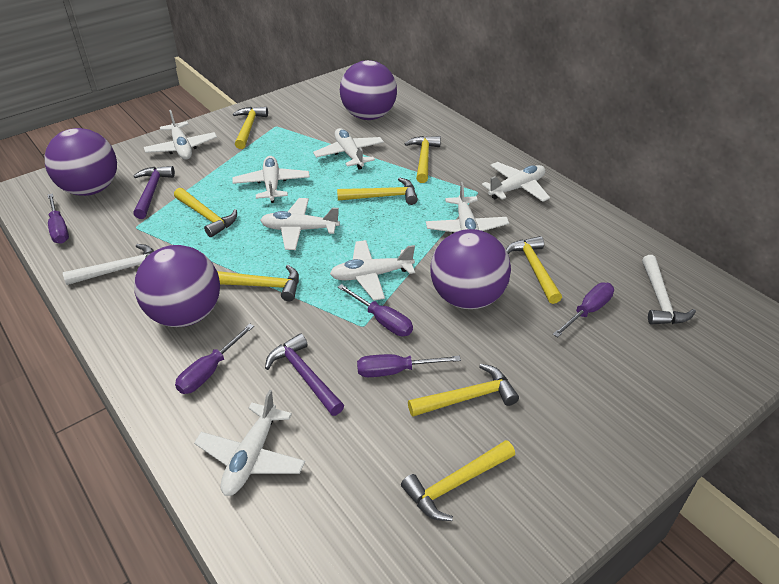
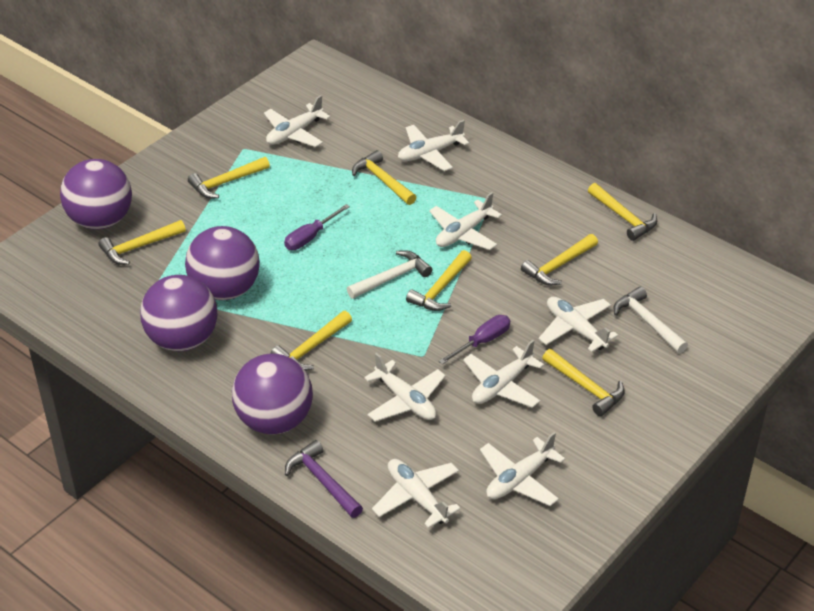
purple hammer: [133,166,175,219] [265,333,344,416] = 2 -> [285,440,363,518] = 1
purple screwdriver: [48,193,69,244] [175,324,254,394] [338,284,413,336] [357,354,461,377] [553,282,614,337] = 5 -> [284,204,350,250] [439,315,510,364] = 2

